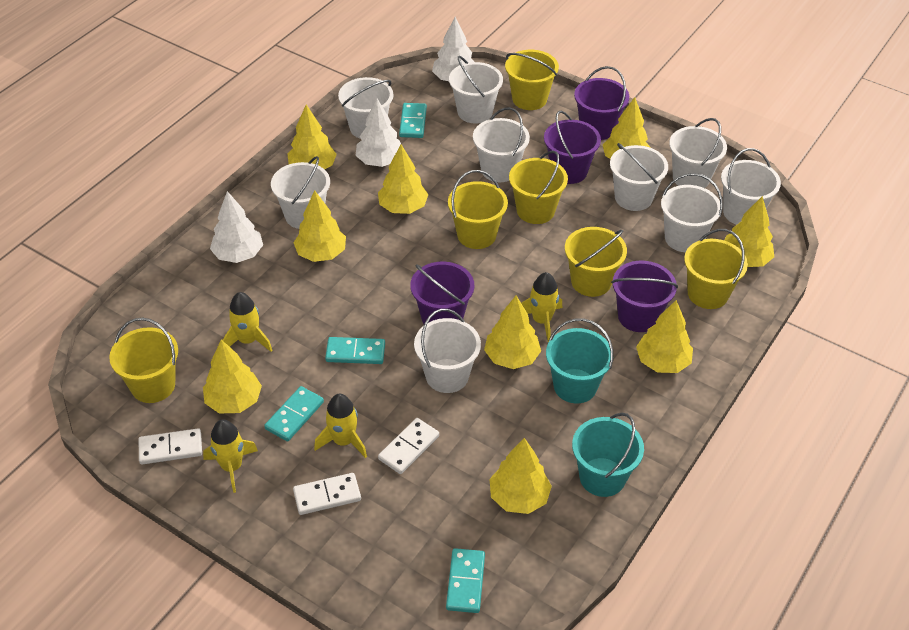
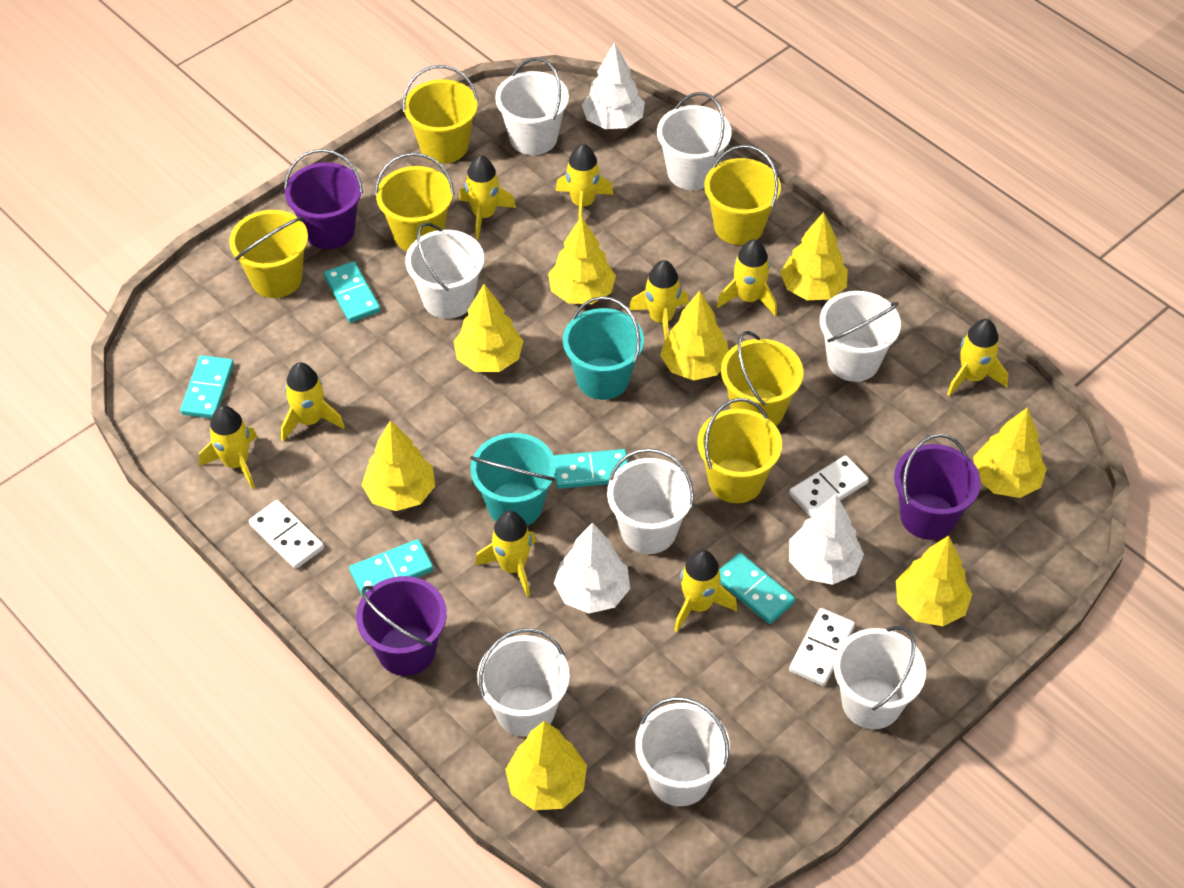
purple bucket: [410,262,474,324] [544,111,601,184] [574,66,629,140] [611,261,678,332] = 4 -> [284,149,363,249] [356,576,447,676] [894,434,981,540] = 3
turquoise domino: [264,386,324,441] [325,337,385,364] [399,103,427,138] [446,548,485,613] = 4 -> [180,355,234,418] [324,261,380,323] [349,539,434,597] [554,449,628,489] [719,553,795,624] = 5
white bucket: [271,156,330,229] [338,77,393,139] [414,309,481,393] [449,56,503,123] [473,107,530,182] [610,143,668,211] [661,173,723,252] [669,118,727,188] [721,148,781,225] = 9 -> [405,223,484,319] [477,628,570,737] [495,57,569,155] [607,448,694,554] [635,697,730,806] [657,92,732,190] [820,291,901,382] [834,626,926,729] = 8
yellow rocket: [203,419,258,493] [223,292,273,352] [314,394,367,458] [521,272,562,342] = 4 -> [199,406,257,489] [281,362,345,441] [459,155,516,240] [475,511,536,597] [556,144,613,219] [629,260,689,337] [674,550,737,632] [716,239,777,316] [947,319,1008,396] = 9
yellow tree: [203,340,262,413] [288,105,337,169] [294,190,346,262] [378,144,429,214] [484,295,541,369] [490,438,552,514] [603,97,651,159] [636,300,693,373] [724,196,774,267] = 9 -> [362,420,435,511] [454,284,523,372] [505,721,587,810] [548,216,616,304] [660,290,729,380] [780,212,848,300] [896,536,972,626] [973,407,1047,498] = 8

